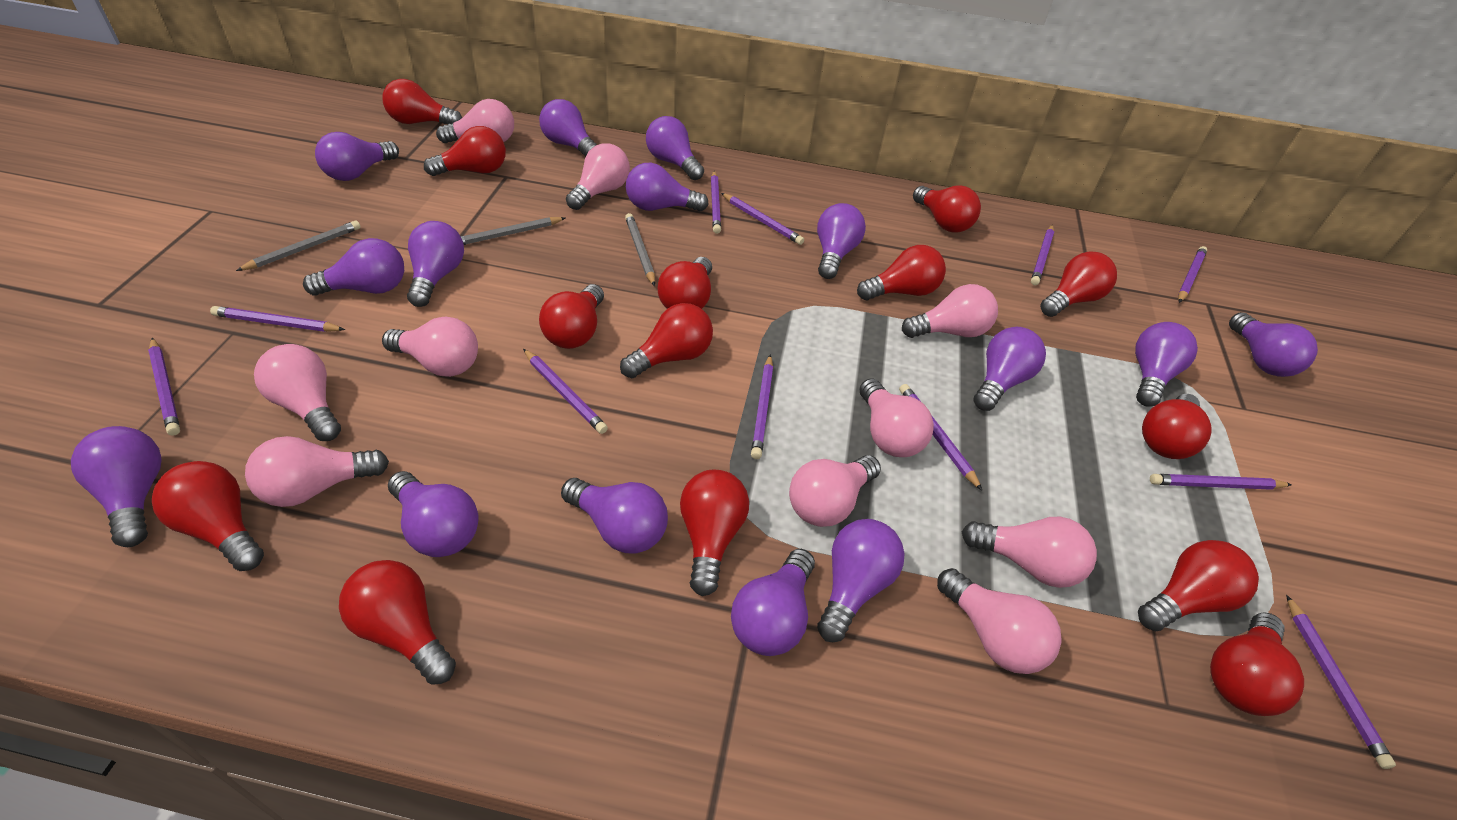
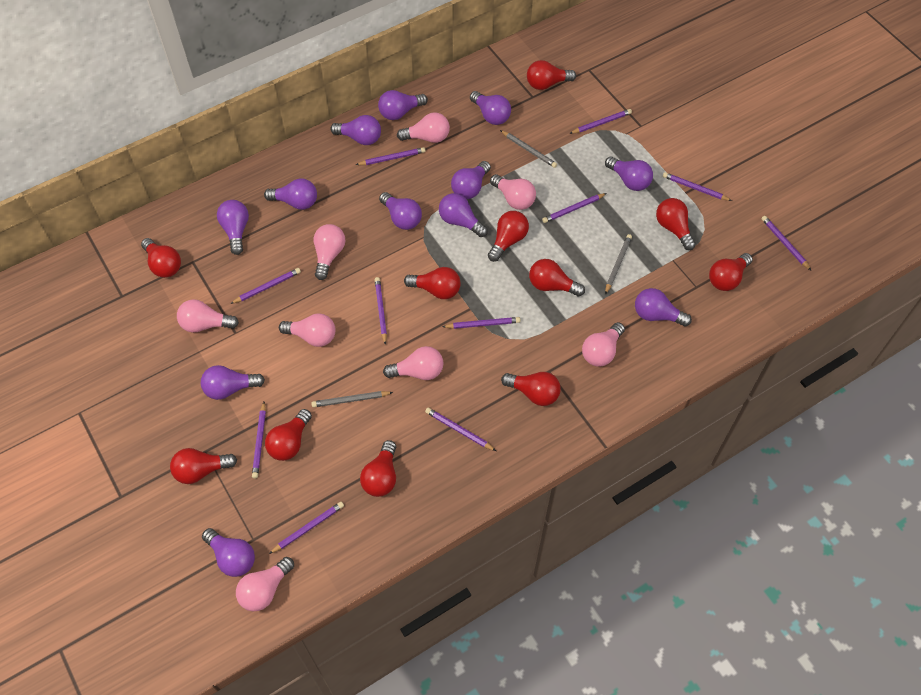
pink light bulb: [245,436,389,507] [254,344,341,441] [382,317,478,377] [436,99,514,143] [566,143,630,210] [789,455,881,527] [859,378,934,457] [902,284,998,338] [937,568,1062,674] [962,517,1097,588] = 10 -> [177,299,239,333] [236,557,294,611] [279,313,335,347] [314,224,345,280] [383,346,443,380] [397,112,450,143] [490,174,536,210] [582,322,625,367] = 8
purple light bulb: [71,426,162,547] [303,238,404,296] [315,132,399,181] [388,471,478,557] [407,221,464,307] [539,99,597,157] [561,478,668,554] [626,163,709,211] [646,116,704,180] [731,549,815,656] [817,203,866,279] [817,519,905,642] [973,327,1046,411] [1135,322,1198,407] [1229,312,1318,377] = 15 -> [201,365,265,400] [202,528,255,577] [217,200,249,255] [264,178,317,210] [330,115,381,145] [378,90,428,120] [379,192,422,230] [439,193,488,237] [451,161,491,199] [470,91,511,125] [605,156,653,191] [635,288,692,326] = 12
red light bulb: [152,461,264,571] [339,560,456,685] [382,79,462,125] [424,126,506,176] [539,284,604,349] [620,303,713,378] [658,257,712,309] [680,470,749,596] [857,245,946,300] [913,185,981,232] [1040,251,1117,317] [1138,540,1259,631] [1142,394,1212,459] [1210,612,1304,716] = 14 -> [141,238,181,278] [170,448,237,484] [265,409,312,461] [360,440,396,497] [404,267,461,299] [488,211,529,262] [501,372,561,406] [527,60,576,90] [529,259,585,296] [656,198,696,250] [709,253,753,291] = 11

